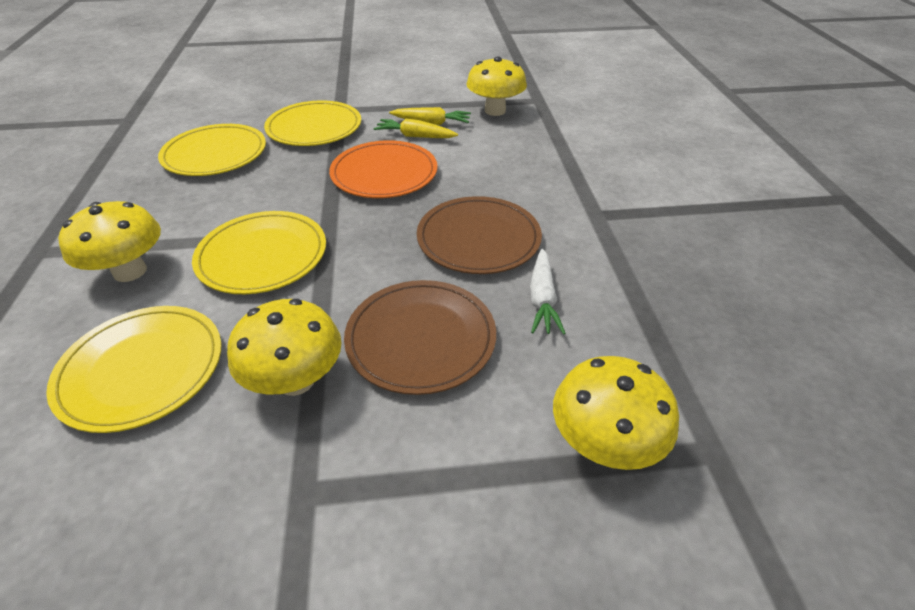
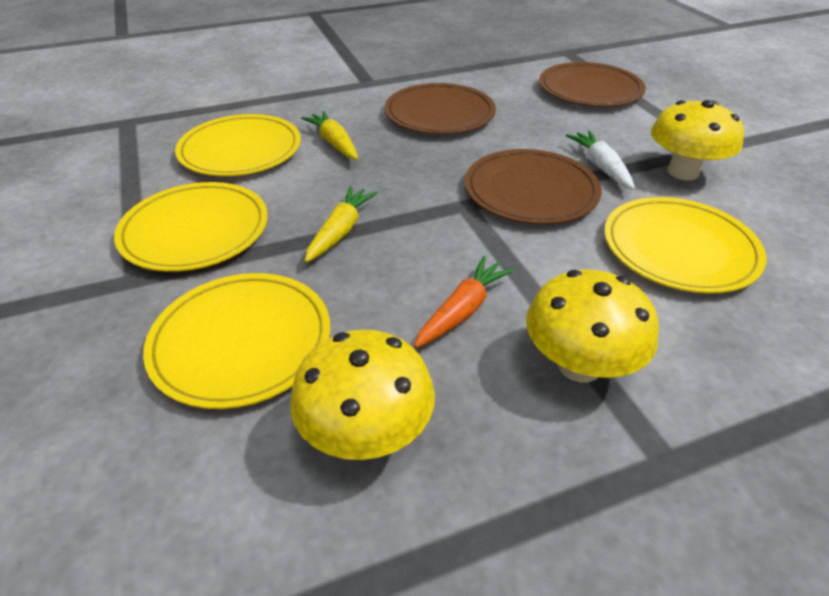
brown plate: [344,280,496,395] [417,196,542,274] = 2 -> [385,83,496,134] [465,149,602,225] [539,62,646,107] = 3
orange carrot: none = 0 -> [414,256,515,348] = 1
orange plate: [329,140,437,198] = 1 -> none = 0
yellow mushroom: [58,201,161,282] [227,299,342,396] [466,56,527,116] [553,356,679,470] = 4 -> [290,330,435,460] [526,269,659,382] [651,100,744,180] = 3

